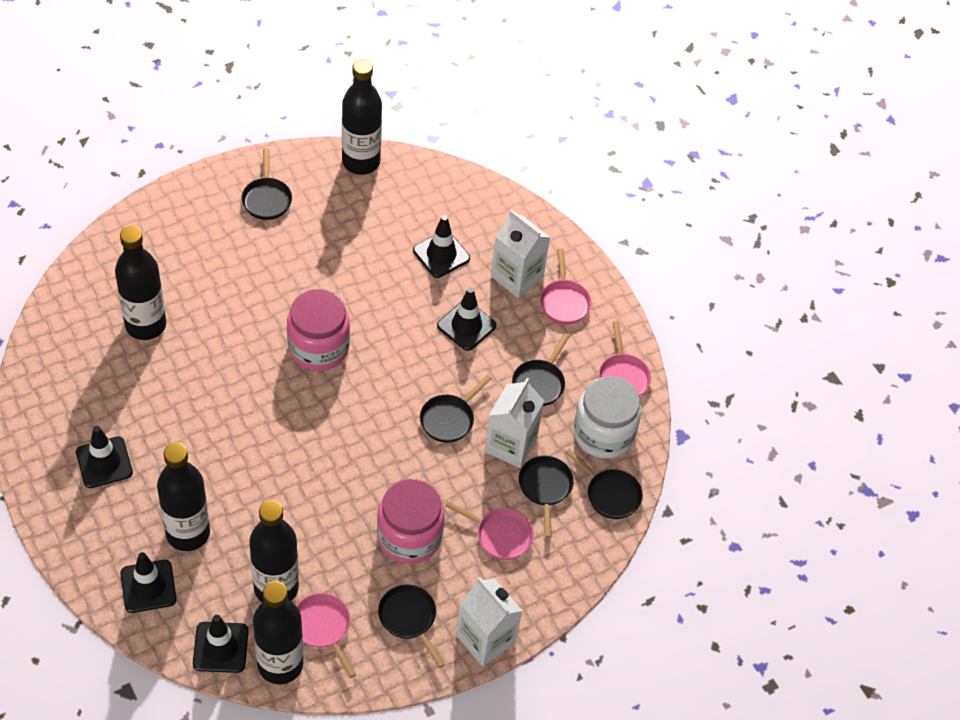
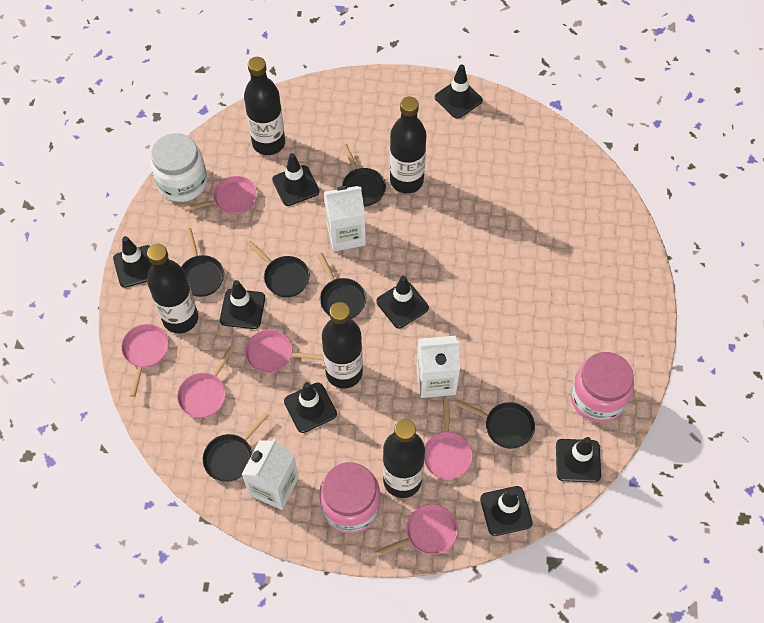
black traffic cone: [76,426,133,488] [120,552,177,613] [193,615,249,673] [413,215,470,278] [437,287,497,351] = 5 -> [113,236,152,288] [220,280,265,329] [272,153,319,206] [284,382,337,433] [376,276,429,328] [435,64,483,119] [480,486,533,536] [556,437,601,483] = 8
pink pan: [296,593,356,678] [445,501,534,560] [540,249,591,324] [599,321,651,397] = 4 -> [121,324,169,397] [177,347,234,418] [184,176,257,215] [245,329,324,373] [375,504,458,557] [424,398,472,479] = 6

